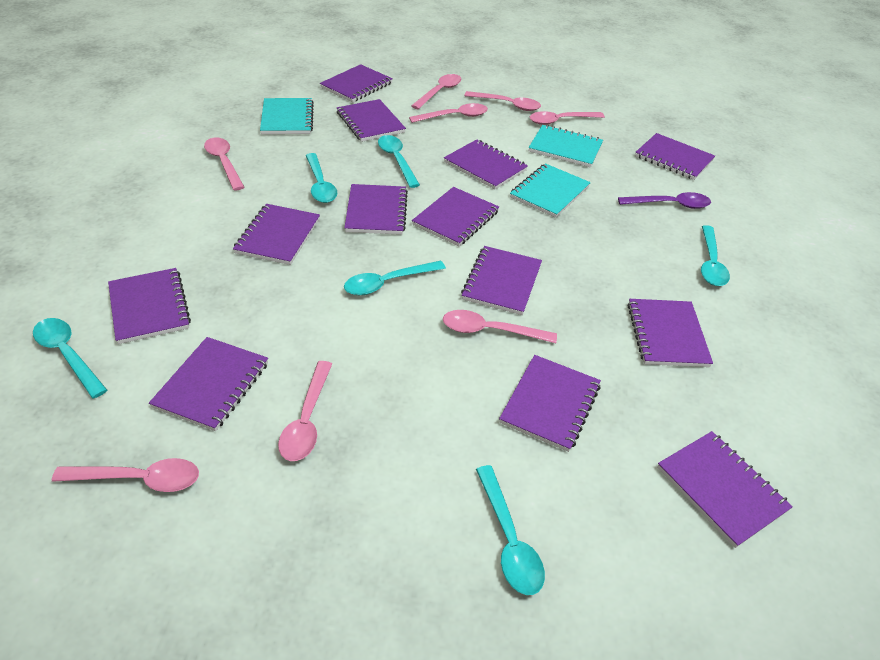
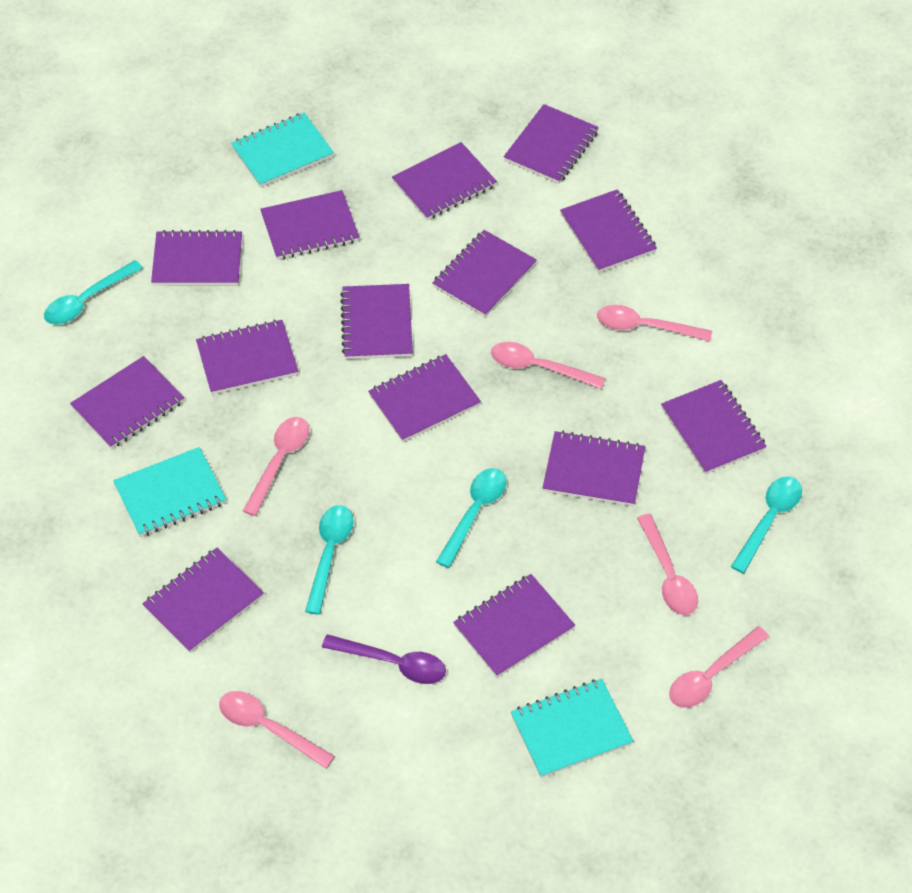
pink spoon: [52,458,199,492] [204,137,244,191] [278,361,332,461] [409,103,488,123] [411,74,461,109] [443,310,557,343] [464,91,541,111] [530,111,605,125] = 8 -> [219,691,335,769] [243,417,309,516] [491,342,605,389] [597,305,712,342] [637,514,698,615] [669,626,769,708] = 6
purple notebook: [108,268,191,344] [149,337,268,431] [233,204,320,265] [320,64,393,102] [337,99,406,142] [344,184,408,235] [412,187,499,246] [444,139,528,189] [461,246,542,315] [499,355,601,452] [627,299,713,367] [635,133,715,180] [657,431,793,548] = 13 -> [70,356,184,449] [143,548,264,653] [151,230,242,286] [196,320,298,395] [260,190,359,260] [340,284,413,359] [368,354,481,442] [392,142,497,220] [432,230,537,317] [453,574,575,677] [504,104,599,184] [543,431,645,506] [560,189,657,273] [661,380,767,474] = 14
turquoise spoon: [33,318,107,398] [306,153,337,203] [344,261,446,295] [378,135,420,188] [476,465,545,595] [701,225,730,286] = 6 -> [44,260,143,325] [305,505,354,615] [436,468,507,568] [731,476,802,573] = 4

